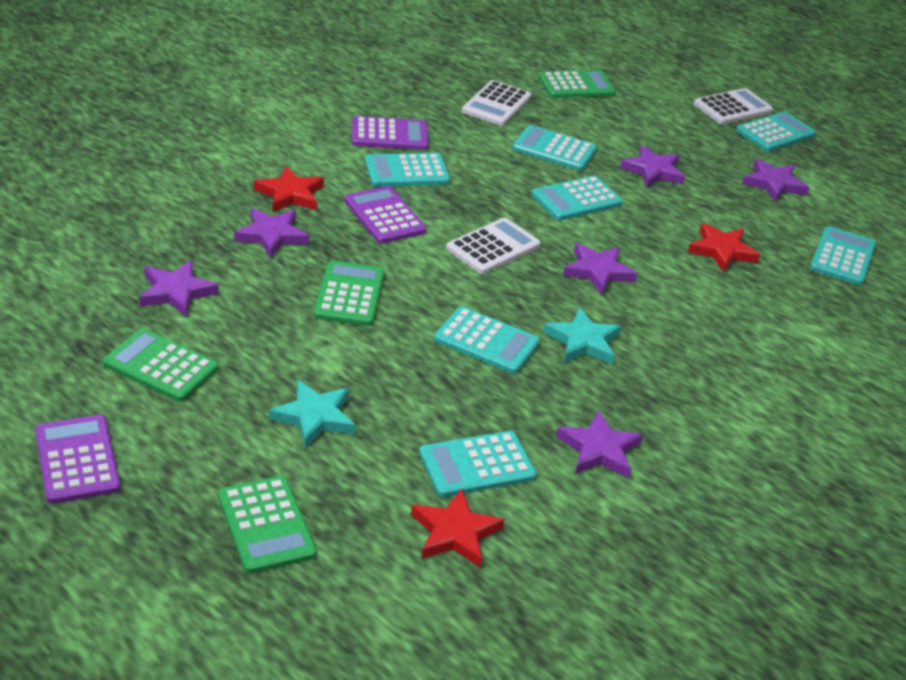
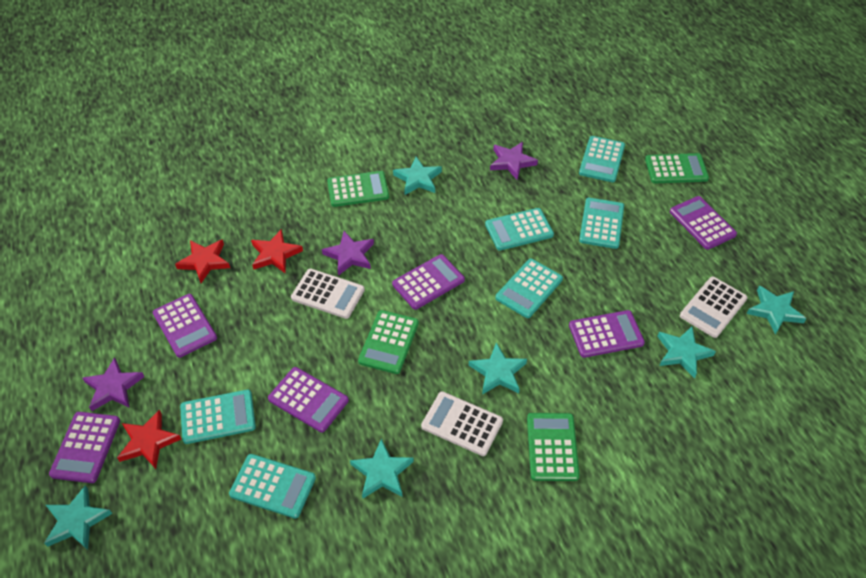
purple calculator: [35,415,120,504] [344,186,426,244] [352,116,429,150] = 3 -> [49,412,120,483] [153,294,217,358] [268,367,349,432] [392,254,465,310] [569,310,645,358] [670,196,737,250] = 6
purple star: [139,260,219,317] [234,208,309,258] [556,410,643,478] [563,243,638,295] [620,145,685,188] [742,159,809,202] = 6 -> [82,357,145,411] [322,231,374,276] [490,142,538,180] = 3
turquoise calculator: [365,153,450,187] [419,431,536,497] [434,306,540,374] [512,125,597,171] [532,175,622,221] [736,112,816,152] [810,226,876,285] = 7 -> [180,390,256,444] [229,454,316,519] [485,208,554,251] [495,259,563,318] [579,136,625,182] [579,198,624,249] = 6
turquoise star: [269,380,355,448] [543,307,622,364] = 2 -> [44,485,112,550] [350,439,414,498] [393,157,442,195] [469,343,527,395] [657,327,716,378] [746,285,807,335] = 6

